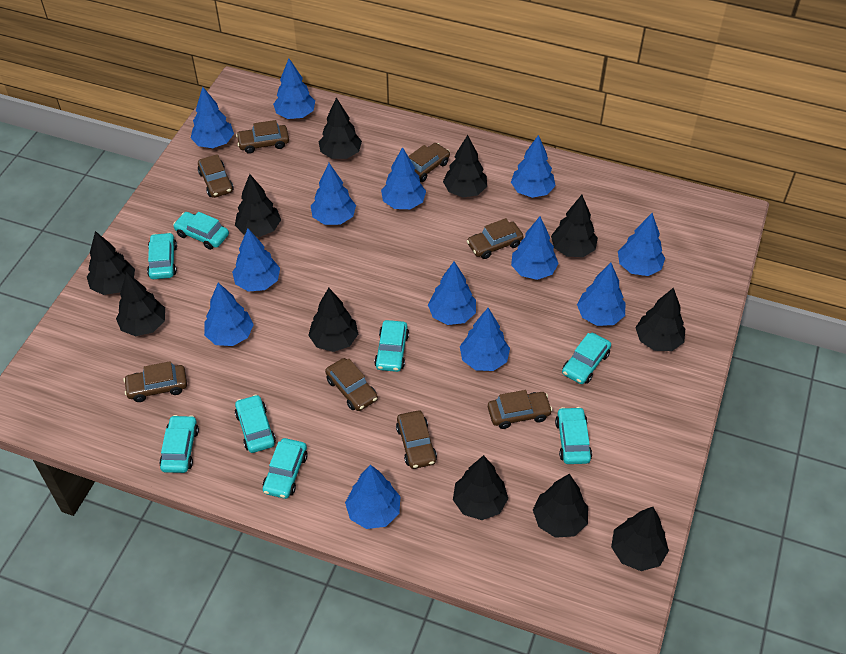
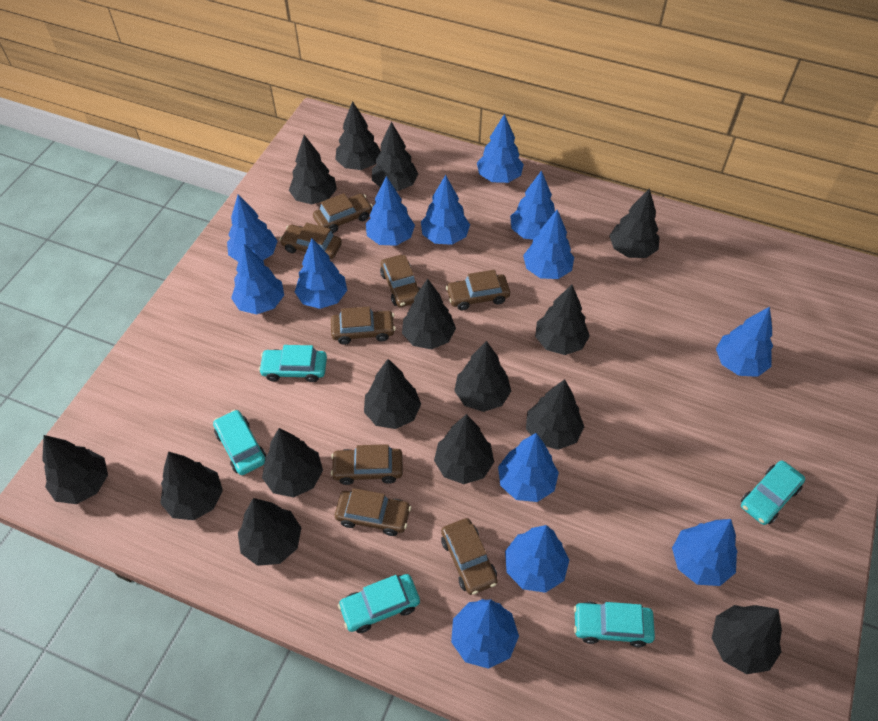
black tree: [87,231,135,295] [116,272,165,336] [235,174,281,237] [308,288,358,352] [319,98,362,159] [443,135,487,198] [453,455,508,520] [533,474,588,538] [551,195,598,257] [611,507,669,571] [636,288,685,351] = 11 -> [42,435,108,504] [160,451,223,520] [238,498,301,566] [262,428,323,497] [289,135,337,204] [335,101,381,170] [364,359,421,429] [372,122,418,191] [402,279,456,349] [434,414,494,484] [454,341,511,412] [526,379,584,450] [535,284,590,355] [609,188,660,258] [712,605,782,674] = 15
turquoise car: [147,232,177,279] [159,415,199,473] [173,212,229,250] [235,395,276,453] [263,438,308,499] [374,320,409,372] [555,407,592,464] [562,333,611,384] = 8 -> [213,410,266,475] [259,345,327,382] [338,574,420,633] [574,602,655,647] [741,461,805,525] = 5

